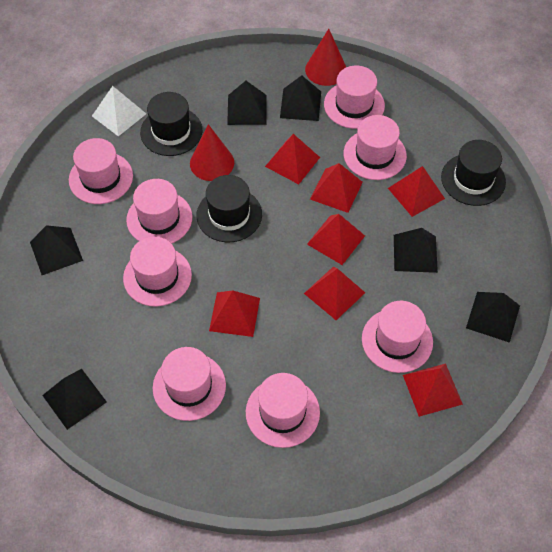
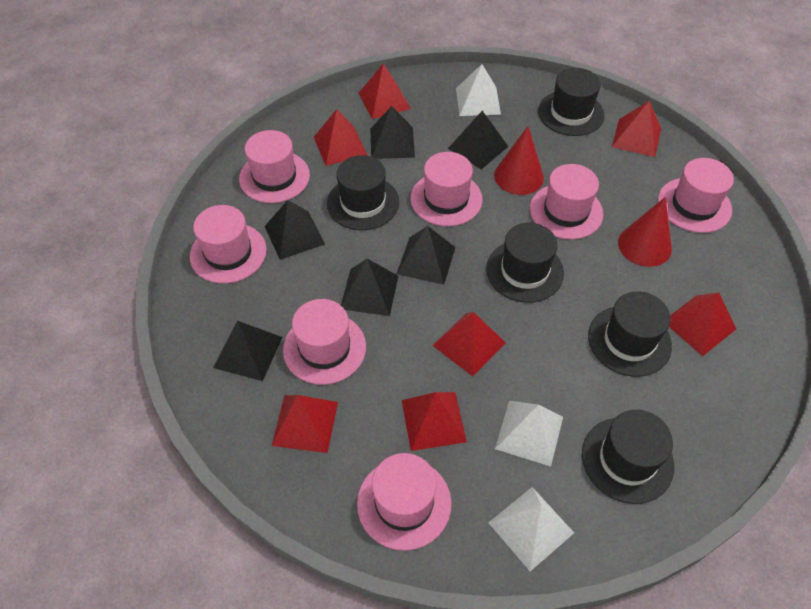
black hat: [140,92,202,156] [196,175,262,242] [441,140,506,206] = 3 -> [327,155,399,230] [486,223,564,303] [538,68,605,136] [582,410,674,504] [588,291,672,377] = 5
pink hat: [69,138,133,204] [123,237,192,307] [126,179,192,244] [153,347,226,421] [246,373,320,448] [324,66,385,129] [344,115,407,180] [362,301,433,373] = 8 -> [190,205,267,284] [239,130,310,203] [283,299,366,385] [357,453,451,551] [410,152,483,226] [530,164,603,240] [658,158,734,233] = 7
white pyramid: [92,86,146,136] = 1 -> [456,64,501,116] [488,487,574,571] [495,401,563,467] = 3

